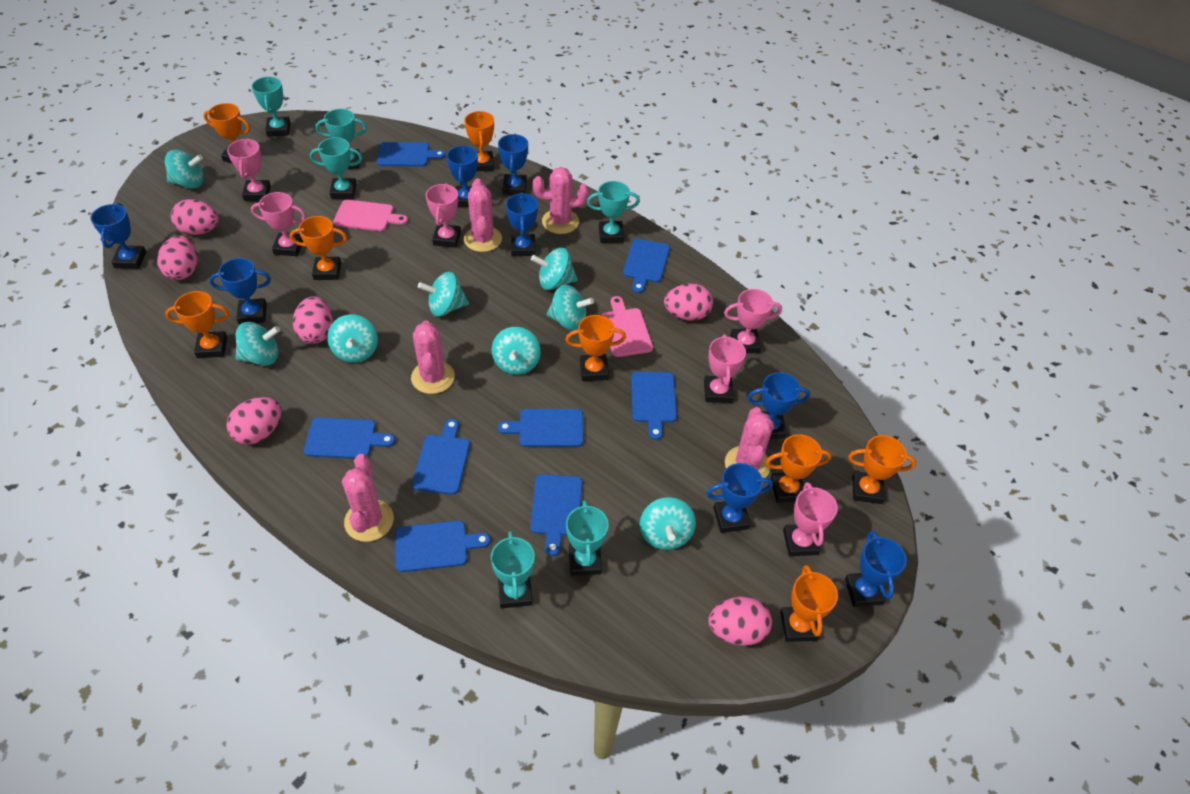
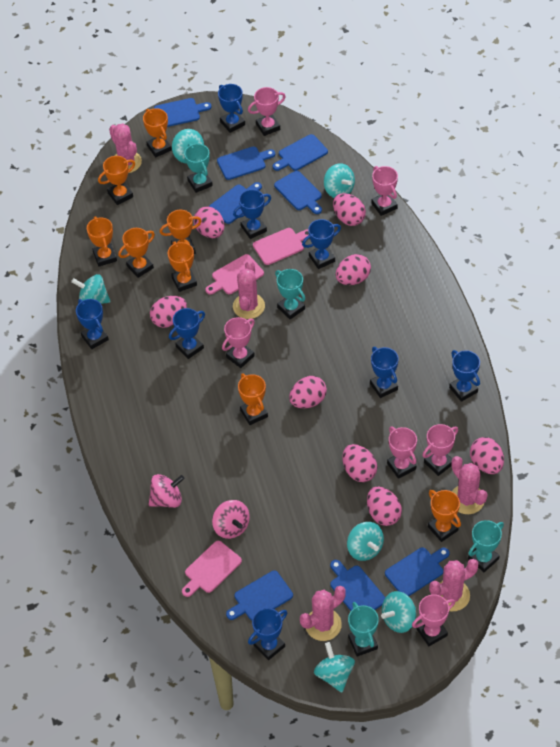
pink cutting board: [333,200,408,231] [602,296,653,357] = 2 -> [182,541,242,597] [206,254,264,295] [253,228,309,265] = 3
pink egg: [157,236,198,280] [171,199,219,235] [226,397,281,445] [293,296,333,344] [664,283,713,321] [708,597,772,646] = 6 -> [150,296,187,328] [194,206,224,238] [289,376,327,409] [333,193,366,226] [335,254,371,285] [342,444,377,482] [367,487,402,526] [470,437,504,474] = 8
pink spinning top: none = 0 -> [148,474,185,508] [212,500,250,539] = 2
turquoise spinning top: [165,150,204,189] [236,322,280,366] [327,314,378,363] [418,272,469,317] [492,327,541,375] [531,248,578,290] [547,285,594,331] [640,497,696,550] = 8 -> [71,274,111,304] [172,129,204,163] [314,642,355,693] [324,163,355,198] [347,522,384,561] [381,591,416,633] = 6
turquoise trophy: [252,77,290,136] [310,137,363,199] [316,109,367,169] [491,531,535,608] [566,500,609,576] [587,181,640,243] = 6 -> [184,144,213,193] [275,269,305,319] [348,602,379,657] [468,520,504,572] = 4

